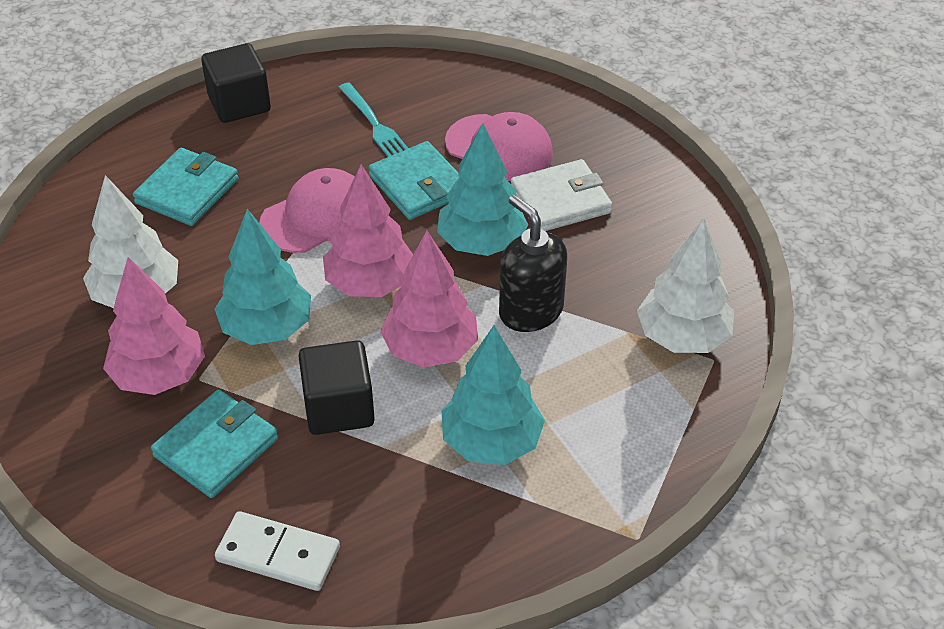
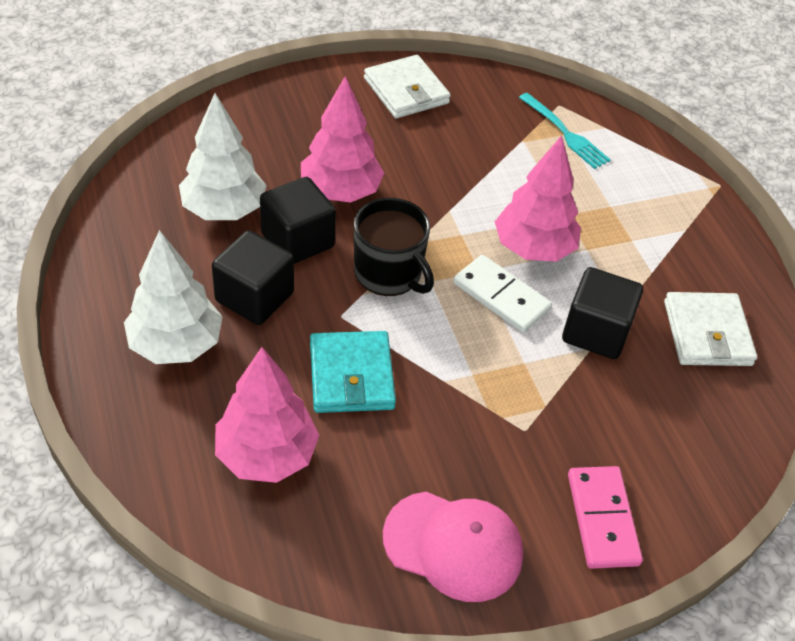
black cube: [201,43,271,123] [298,340,375,435] = 2 -> [212,230,294,325] [260,177,336,264] [562,267,643,359] = 3
black mug: none = 0 -> [354,198,434,296] = 1
black soap dispenser: [499,195,567,332] = 1 -> none = 0
pink cap: [259,168,355,253] [445,112,553,181] = 2 -> [383,492,523,602] = 1
pink domino: none = 0 -> [568,466,643,569] = 1
turquoise tree: [214,209,311,345] [437,123,528,256] [442,325,545,465] = 3 -> none = 0
turquoise wallet: [133,148,239,226] [151,390,278,498] [368,141,459,220] = 3 -> [310,331,396,413] = 1
white wallet: [511,159,612,231] = 1 -> [364,55,451,118] [664,292,757,366] = 2

